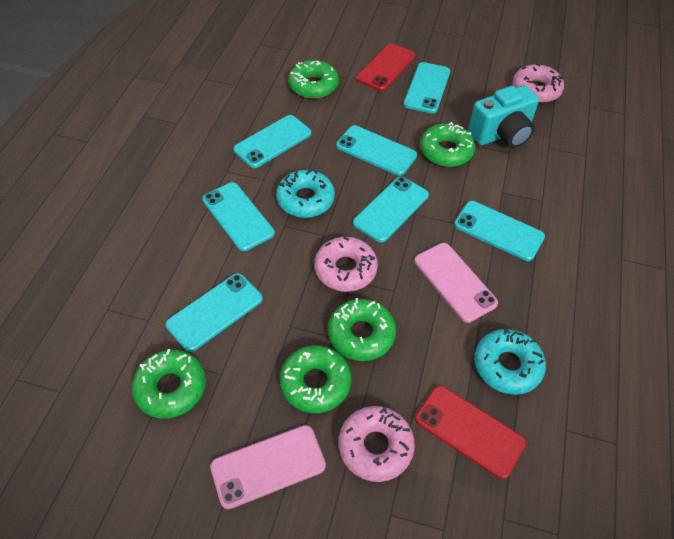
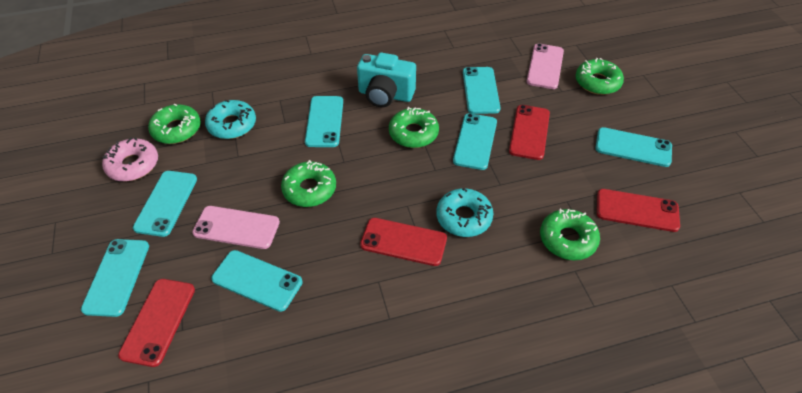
pink donut: [314,236,378,292] [339,406,415,482] [513,63,564,103] = 3 -> [102,137,158,181] = 1
red phone: [356,43,415,91] [415,385,526,479] = 2 -> [118,279,195,367] [360,218,447,266] [509,105,550,160] [597,189,680,232] = 4

